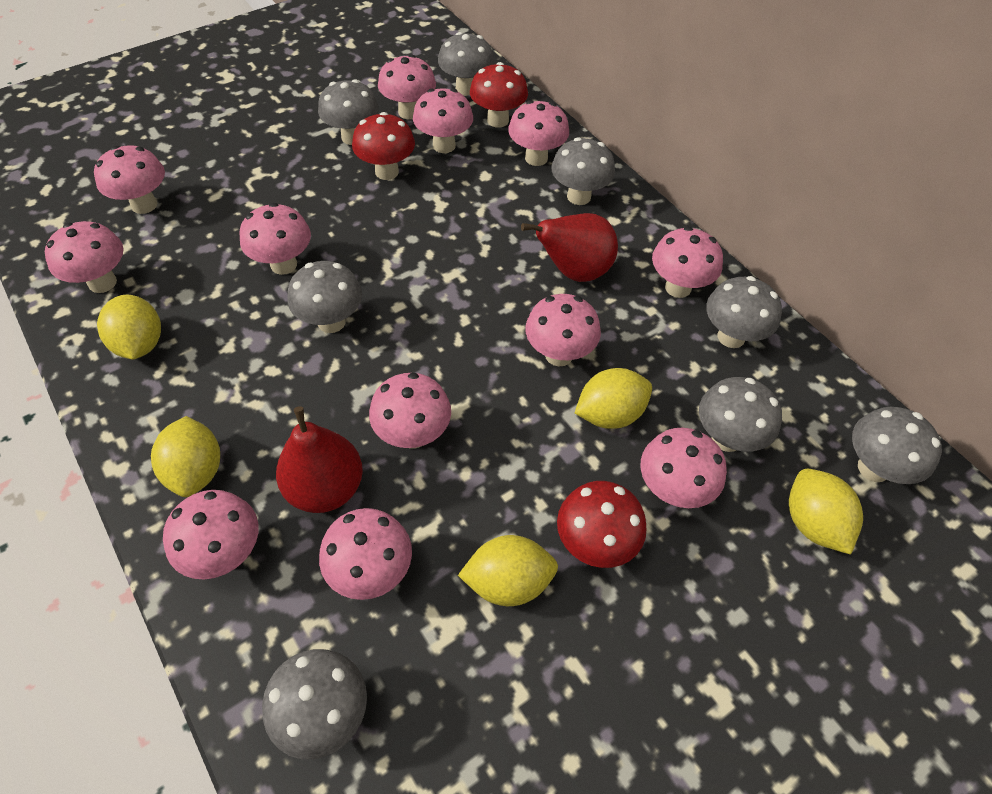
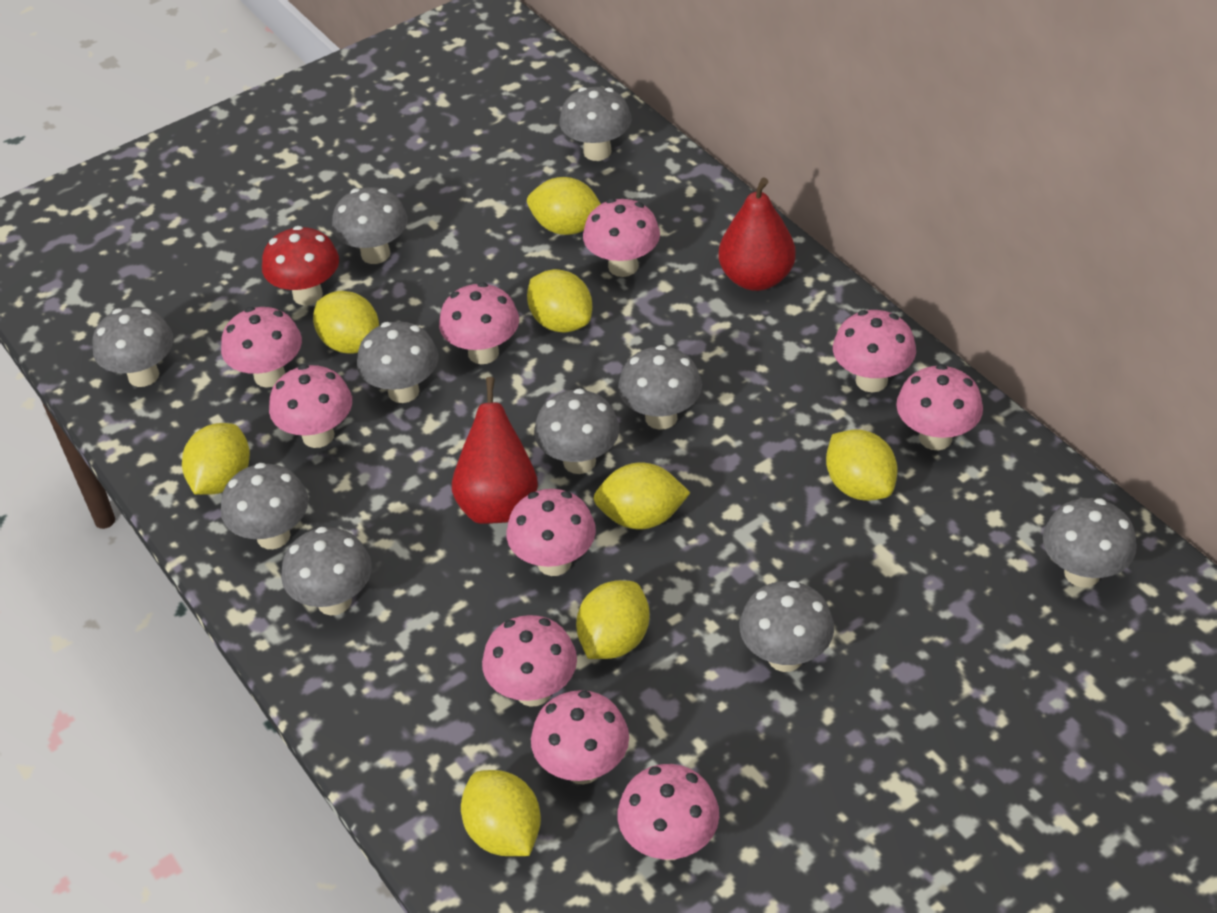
grey mushroom: [262,649,367,759] [287,261,362,333] [318,79,379,145] [438,32,494,96] [551,137,615,205] [699,377,782,452] [706,276,782,348] [852,407,942,484] = 8 -> [92,307,174,387] [221,463,309,549] [281,527,372,615] [332,187,408,264] [357,321,438,403] [534,388,619,474] [559,87,632,161] [618,345,702,430] [740,581,834,672] [1043,498,1137,587] = 10
pink mushroom: [45,221,124,293] [94,145,165,214] [163,490,259,579] [239,203,311,275] [319,508,412,600] [369,373,451,449] [378,54,436,119] [413,89,473,153] [508,100,569,166] [525,294,601,366] [641,428,727,508] [652,226,723,298] = 12 -> [221,307,302,388] [269,364,352,448] [439,282,519,364] [482,615,577,707] [506,489,596,576] [531,690,629,785] [583,198,660,277] [618,764,719,861] [833,310,916,392] [896,364,983,450] = 10
red mushroom: [352,112,415,180] [470,62,528,128] [557,481,647,568] = 3 -> [262,226,339,305] = 1
yellow lemon: [97,295,161,360] [151,416,220,497] [458,535,558,606] [575,368,652,429] [789,469,863,555] = 5 -> [182,423,250,495] [313,291,379,354] [461,770,541,856] [527,177,601,235] [527,269,592,333] [576,580,650,659] [593,462,690,529] [826,429,897,501] = 8

